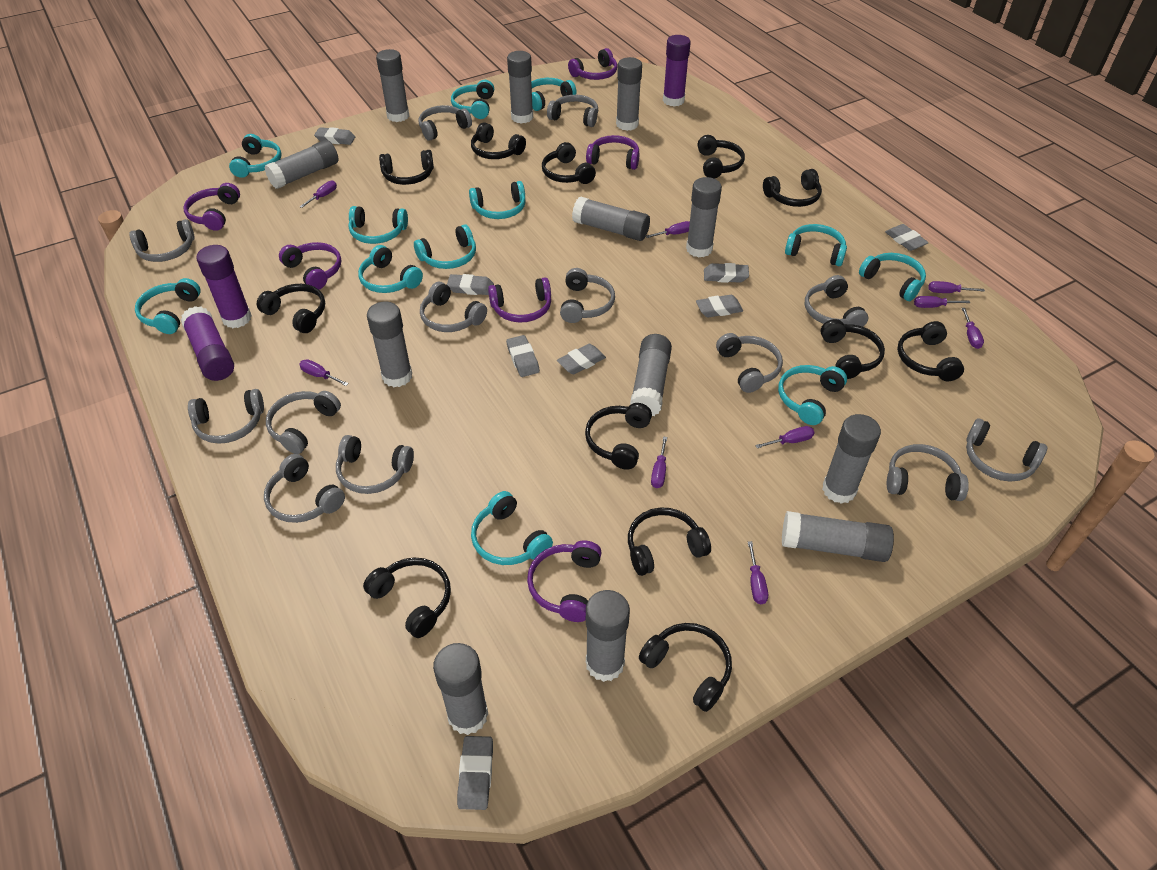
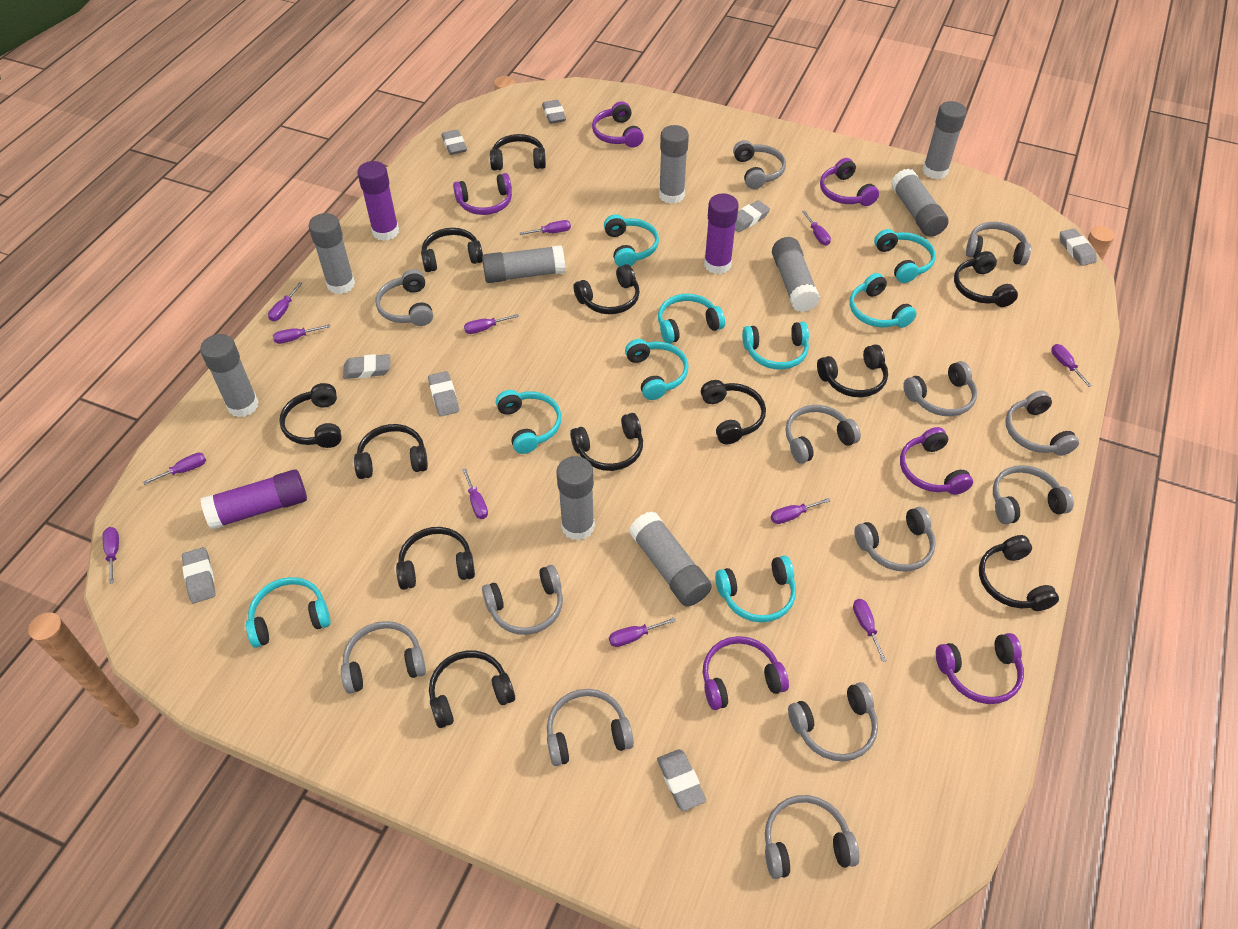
grey glue stick: [264,140,339,189] [367,302,412,387] [376,49,409,122] [433,643,488,735] [507,51,533,124] [572,197,650,241] [586,590,630,682] [616,57,642,131] [630,334,672,416] [686,177,722,257] [782,511,894,562] [822,414,881,504] = 12 -> [200,334,259,417] [308,213,355,294] [482,245,566,283] [557,456,595,541] [629,511,712,607] [659,125,689,204] [772,237,820,312] [891,169,949,237] [922,101,967,179] = 9
purple screwdriver: [299,181,337,208] [299,359,349,386] [646,221,690,238] [651,436,667,488] [748,541,768,604] [755,426,814,448] [914,296,970,308] [929,281,985,293] [962,308,984,349] = 9 -> [103,527,119,584] [143,453,206,485] [268,282,303,321] [273,324,330,344] [462,468,488,519] [464,314,519,334] [520,220,571,235] [609,618,676,647] [771,498,830,524] [802,211,831,245] [853,599,887,662] [1051,344,1092,387] = 12
turquoise headphones: [135,278,201,334] [229,134,282,178] [348,206,408,244] [358,245,423,293] [414,224,476,269] [451,80,494,119] [469,181,526,219] [471,491,553,565] [531,78,577,111] [778,365,847,425] [785,224,847,266] [859,253,926,301] = 12 -> [246,577,331,648] [496,390,562,454] [604,214,659,266] [625,339,689,400] [658,294,725,344] [715,556,796,623] [742,322,809,369] [849,273,917,328] [874,229,936,283] = 9

